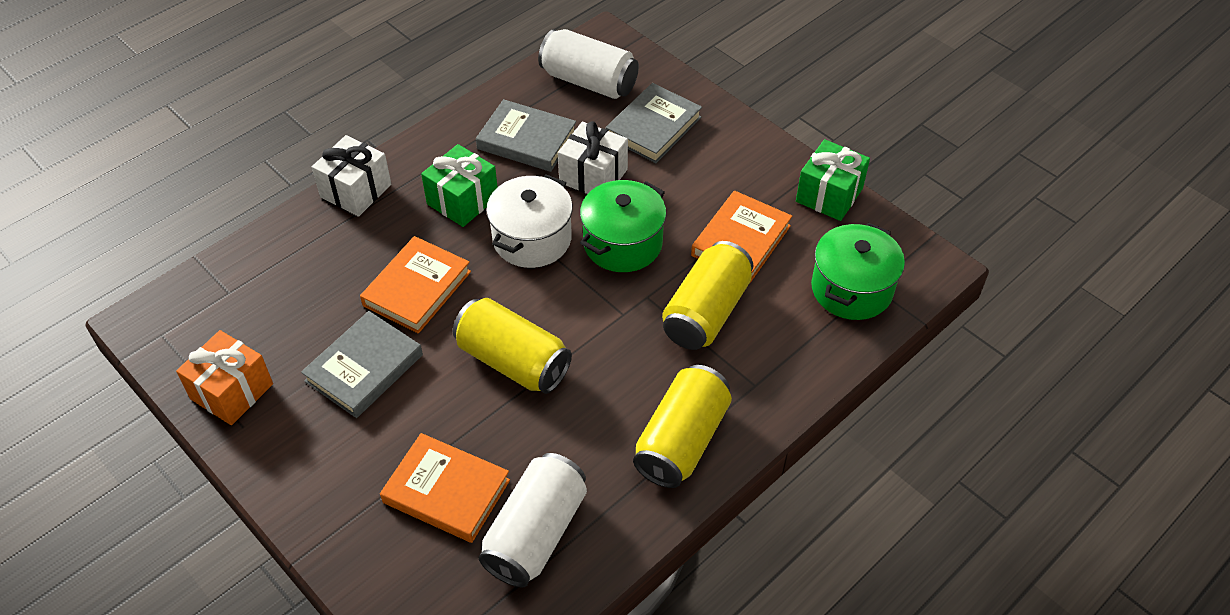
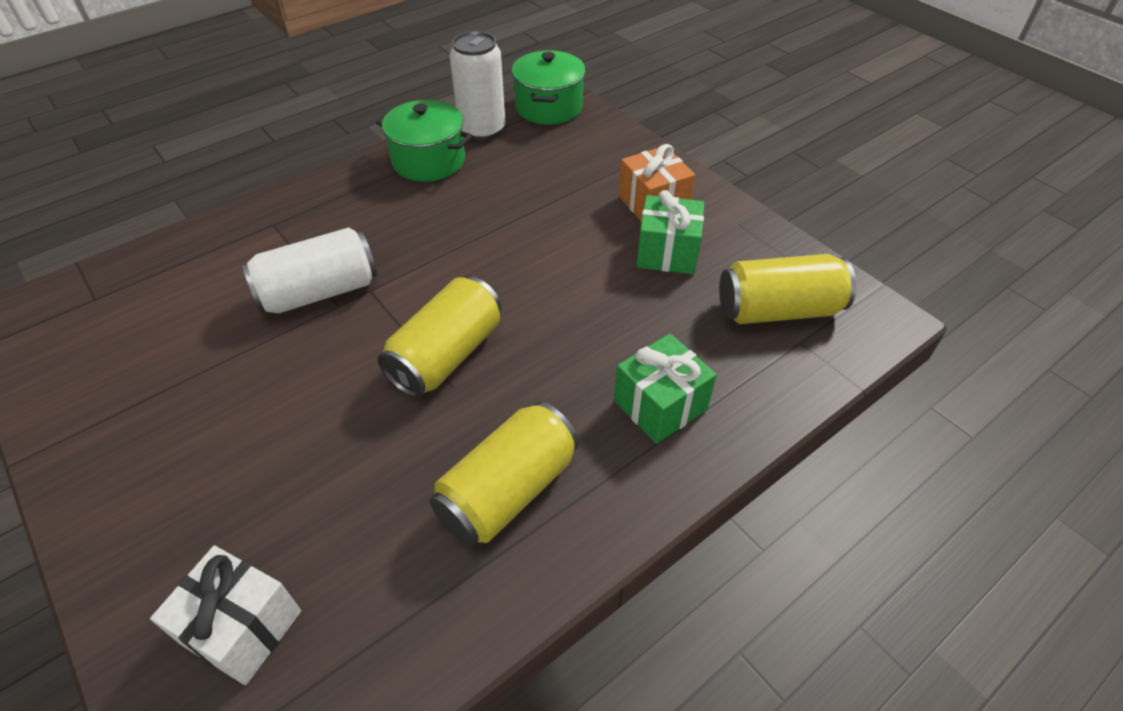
grey book: [301,311,423,418] [476,99,576,172] [606,83,702,163] = 3 -> none = 0
orange book: [360,236,471,334] [380,433,510,543] [691,191,792,283] = 3 -> none = 0
white gift: [312,135,391,217] [558,121,628,194] = 2 -> [150,545,301,685] = 1
white pot: [486,174,573,268] = 1 -> none = 0

